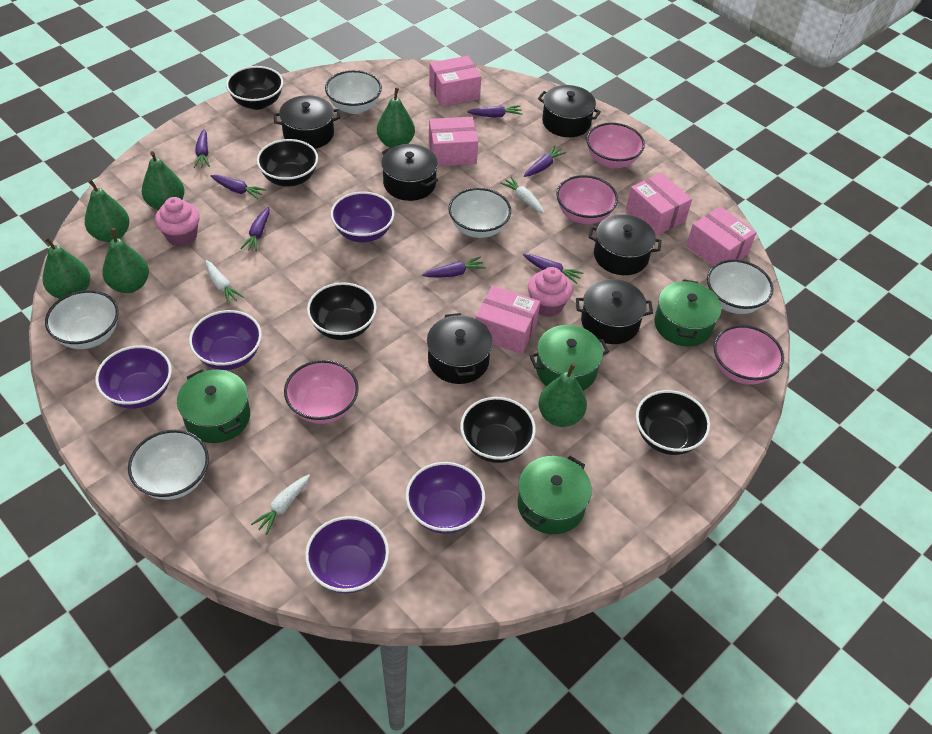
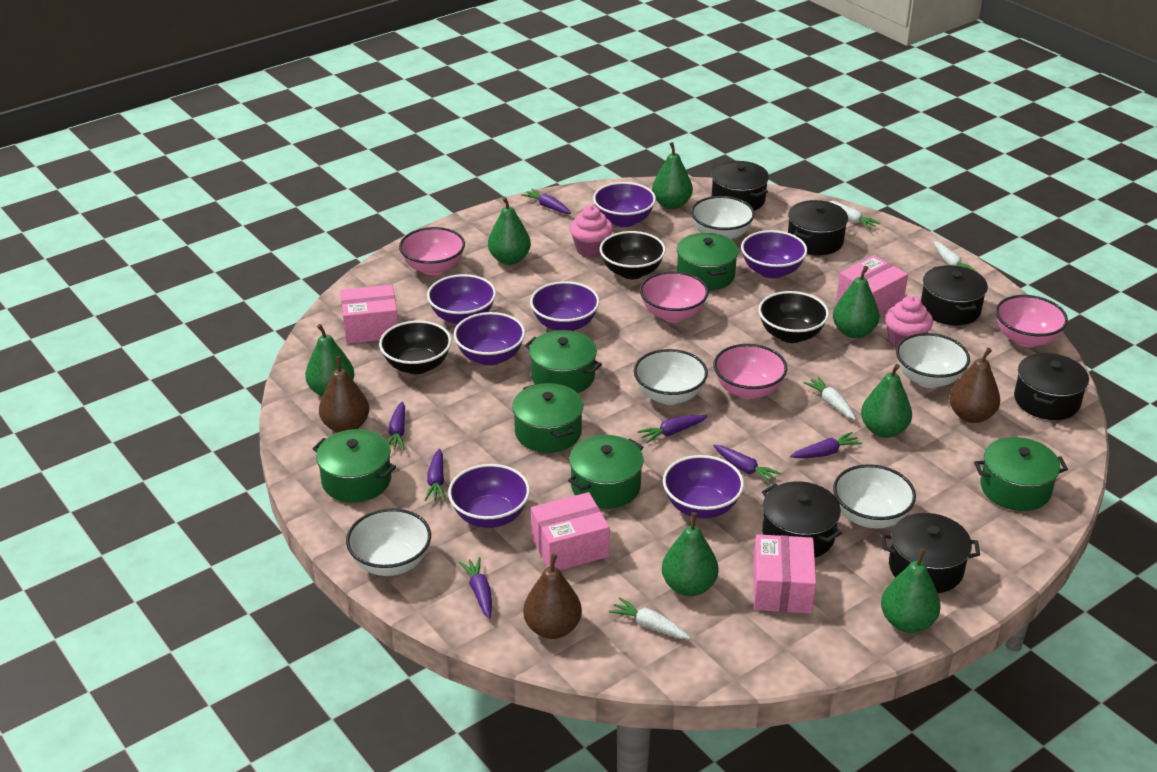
black bowl: [226,66,283,110] [257,139,318,187] [307,282,377,340] [460,397,536,463] [636,390,710,455] = 5 -> [379,320,452,374] [600,231,666,279] [758,291,829,343] = 3
brown pear: none = 0 -> [319,356,369,433] [523,554,582,639] [949,348,1000,423] = 3
green pear: [43,237,90,299] [85,179,129,242] [102,228,149,293] [142,151,185,210] [377,87,415,148] [539,363,587,427] = 6 -> [305,324,354,397] [488,197,531,265] [652,142,693,209] [662,512,719,596] [833,266,880,338] [861,364,912,438] [881,548,941,633] = 7
green pot: [177,369,250,443] [517,456,592,534] [529,325,609,390] [654,279,721,347] = 4 -> [313,429,396,503] [512,383,583,453] [525,330,602,393] [568,435,644,509] [677,233,739,290] [974,437,1068,511] = 6
pink box: [429,56,481,107] [429,117,478,166] [476,285,540,354] [626,173,692,236] [686,206,757,266] = 5 -> [340,285,398,344] [531,492,610,570] [753,534,816,613] [836,255,908,314] = 4
purple bowl: [95,346,172,409] [189,310,262,370] [305,516,389,594] [331,192,394,242] [406,462,485,534] = 5 -> [427,274,496,325] [448,464,530,528] [454,312,525,366] [530,281,599,331] [593,182,656,227] [663,455,744,518] [741,230,807,279] = 7
white carrot: [206,260,244,305] [251,474,310,535] [500,177,545,214] = 3 -> [609,597,691,639] [803,376,856,420] [829,201,881,230] [934,241,977,272] = 4

